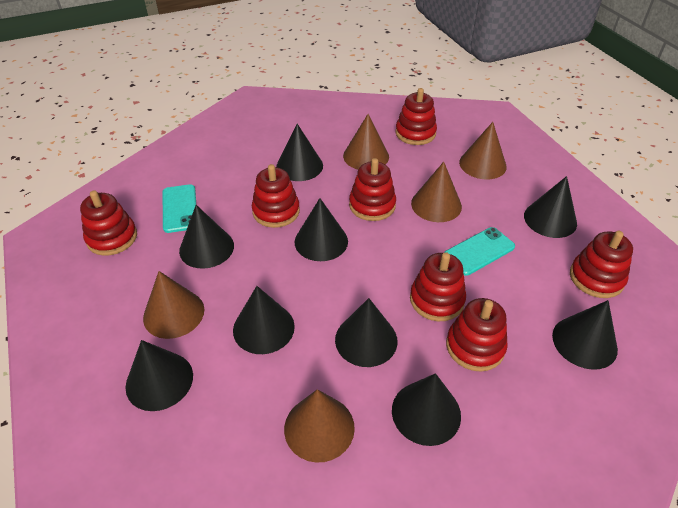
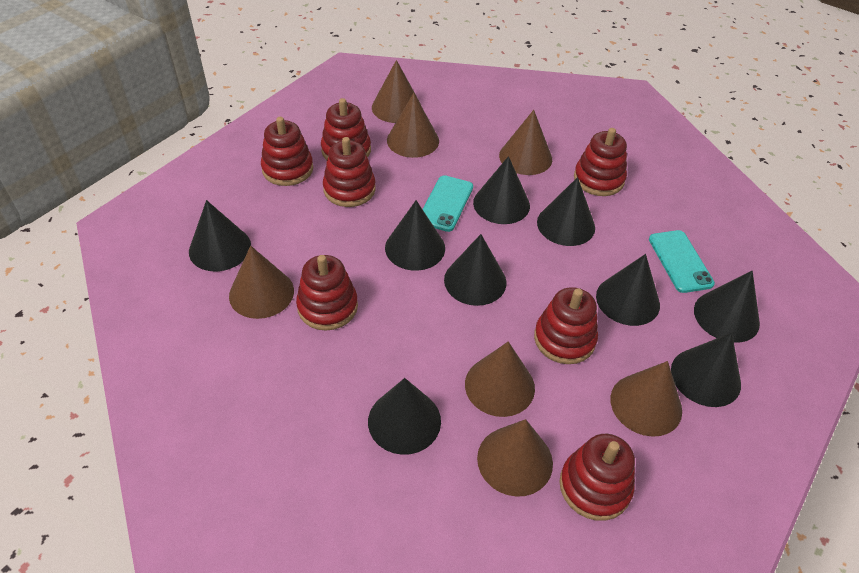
brown cone: [143,271,204,339] [284,389,355,463] [343,114,389,170] [411,162,462,222] [459,122,507,179] = 5 -> [229,246,294,319] [372,60,421,123] [387,93,439,158] [465,341,535,417] [477,419,553,497] [499,110,552,175] [610,361,682,437] = 7

